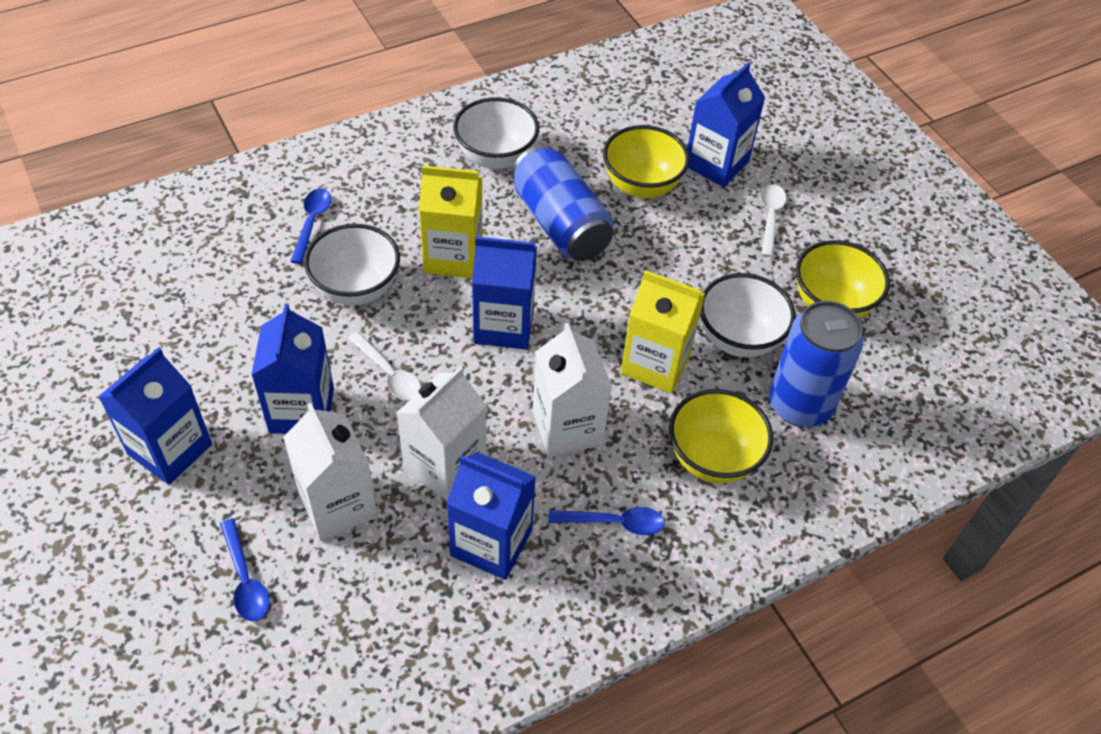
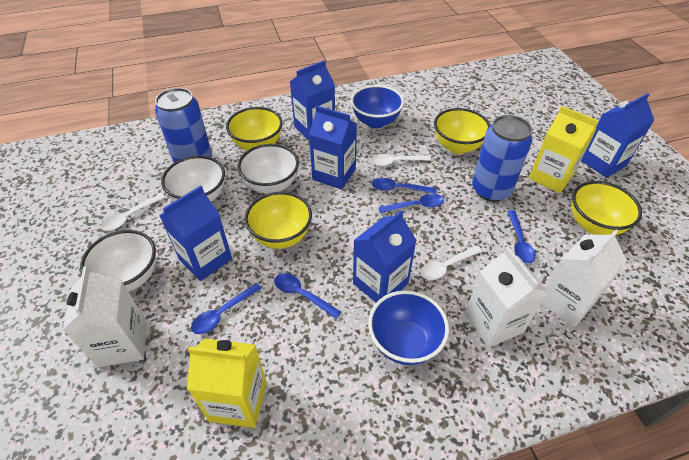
blue bowl: none = 0 -> [351,85,404,128] [368,290,449,365] = 2
blue spoon: [220,518,270,621] [290,189,332,264] [548,507,665,535] = 3 -> [191,283,262,334] [274,273,341,319] [372,178,437,194] [378,194,444,213] [507,210,536,264] = 5
white spoon: [348,332,421,401] [761,184,786,257] = 2 -> [101,193,166,231] [371,154,431,166] [421,245,483,280] = 3
yellow bowl: [603,125,690,198] [669,389,773,484] [796,240,890,318] = 3 -> [226,107,283,151] [245,192,312,249] [434,108,490,154] [572,181,642,236] = 4

